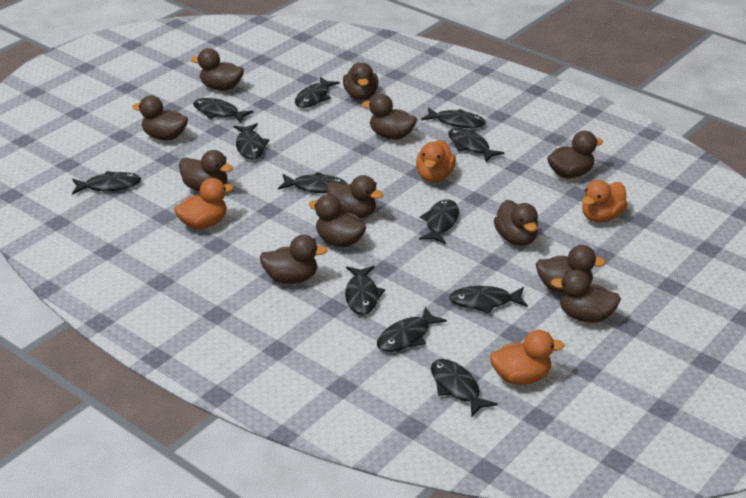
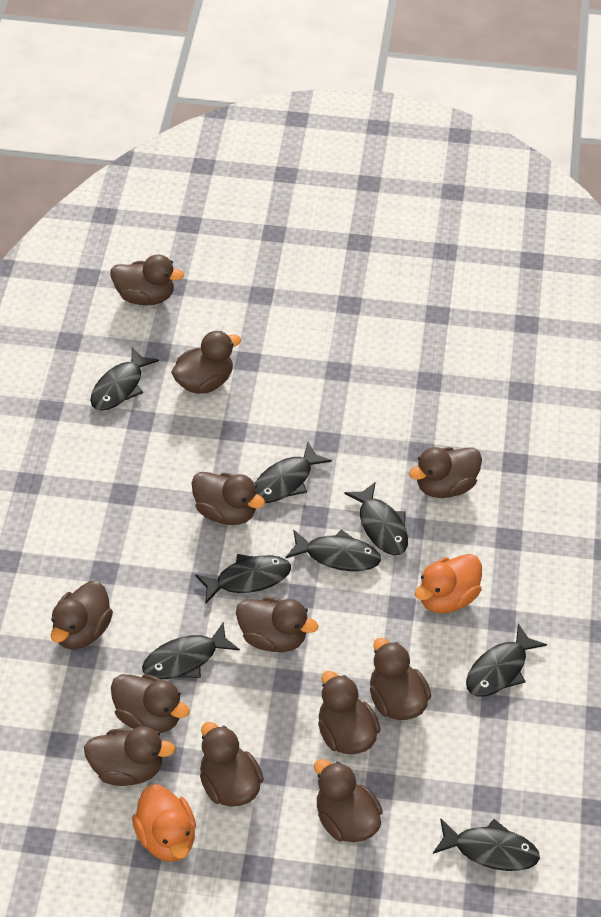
black fish: [72,171,141,195] [193,98,254,123] [234,123,269,159] [278,172,347,193] [295,77,340,108] [345,266,385,315] [377,306,447,352] [419,199,459,244] [421,107,486,128] [431,359,498,418] [448,128,504,162] [449,286,528,314] = 12 -> [90,347,159,411] [142,622,240,679] [195,554,291,604] [254,442,332,503] [285,529,381,571] [344,482,408,555] [433,818,540,871] [466,624,547,697] = 8
orange duck: [174,178,234,229] [416,140,456,182] [490,330,564,385] [582,180,628,222] = 4 -> [132,784,196,862] [415,554,482,613] = 2

